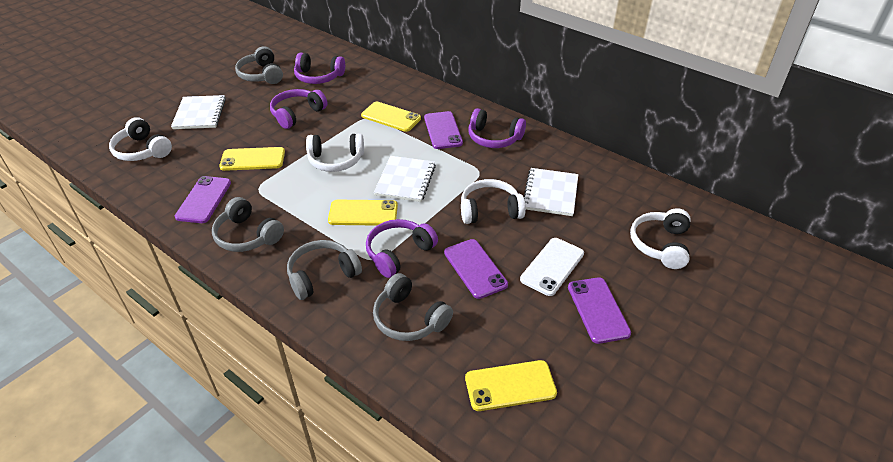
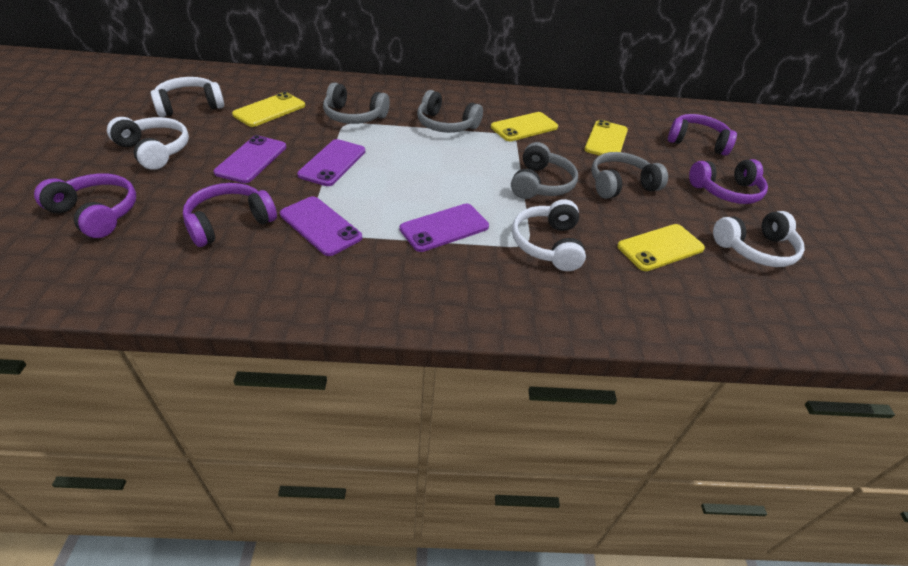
white notebook: [171,95,226,129] [374,156,436,202] [524,168,578,216] = 3 -> none = 0
white phone: [520,238,584,296] = 1 -> none = 0

